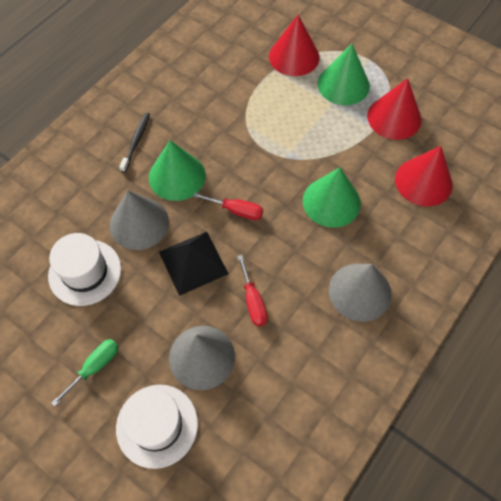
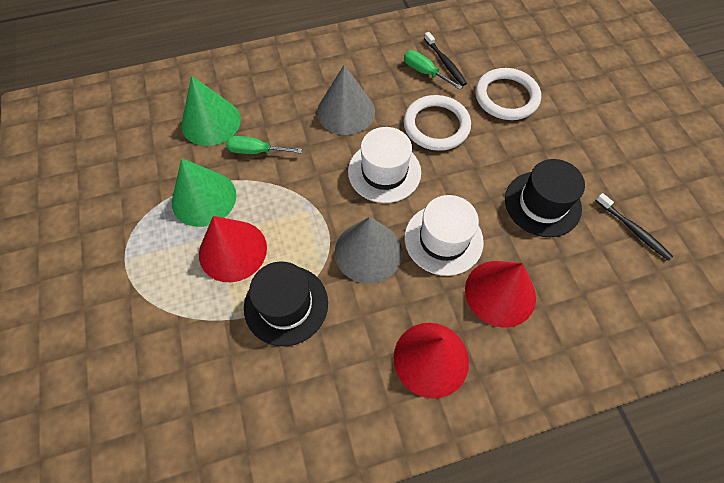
black hat: none = 0 -> [244,261,328,346] [505,159,585,237] = 2
black pyramid: [159,232,229,296] = 1 -> none = 0
black toothbrush: [119,112,150,172] = 1 -> [424,32,467,86] [596,193,673,261] = 2
green cone: [149,140,206,201] [303,167,361,228] [318,44,370,105] = 3 -> [172,158,236,227] [181,76,241,146] = 2
green screwdriver: [51,339,119,406] = 1 -> [226,136,302,154] [404,50,462,90] = 2
grey cone: [110,190,169,250] [169,326,235,390] [329,264,392,322] = 3 -> [317,65,375,135] [335,217,402,284] = 2
red screwdriver: [193,193,263,220] [237,255,268,326] = 2 -> none = 0
white ring: none = 0 -> [404,95,471,151] [475,68,541,120] = 2

